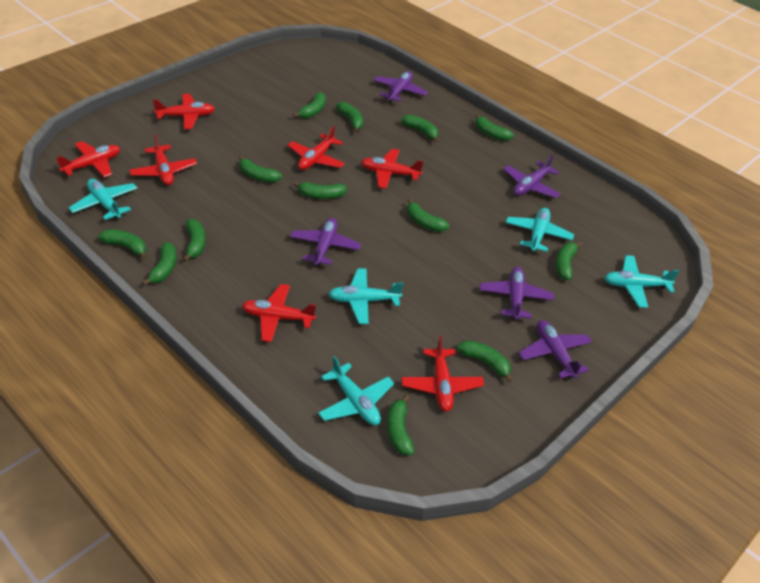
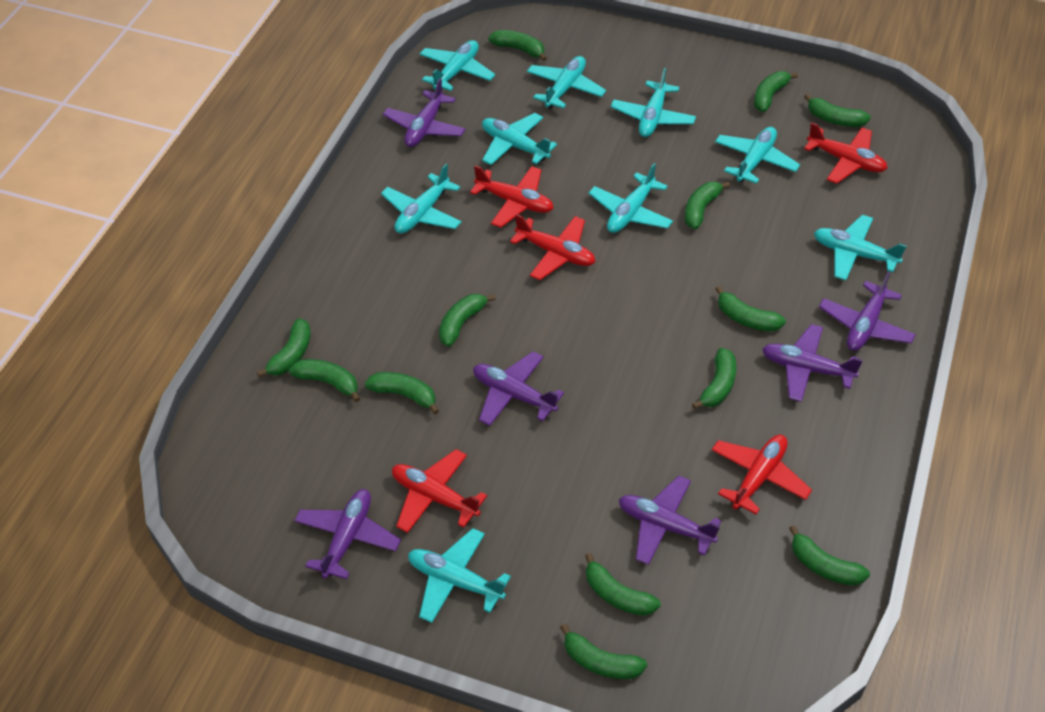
purple plane: [290,218,361,266] [373,71,428,103] [480,267,554,320] [503,154,561,198] [519,320,592,379] = 5 -> [294,489,401,579] [383,78,466,147] [473,351,564,426] [619,476,721,565] [762,324,863,402] [819,272,916,351] = 6
red plane: [56,141,120,178] [129,134,197,185] [153,94,215,129] [242,284,316,342] [287,126,345,170] [361,149,423,189] [401,336,484,412] = 7 -> [392,449,487,533] [470,165,553,228] [510,214,595,280] [712,435,812,514] [804,122,888,184] = 5
turquoise plane: [69,179,137,220] [318,356,394,425] [329,268,403,324] [506,208,574,252] [605,255,679,308] = 5 -> [381,164,462,234] [408,528,511,623] [420,40,495,91] [482,113,557,165] [527,56,606,109] [589,163,673,233] [611,68,696,137] [715,127,800,184] [814,215,907,280] = 9

